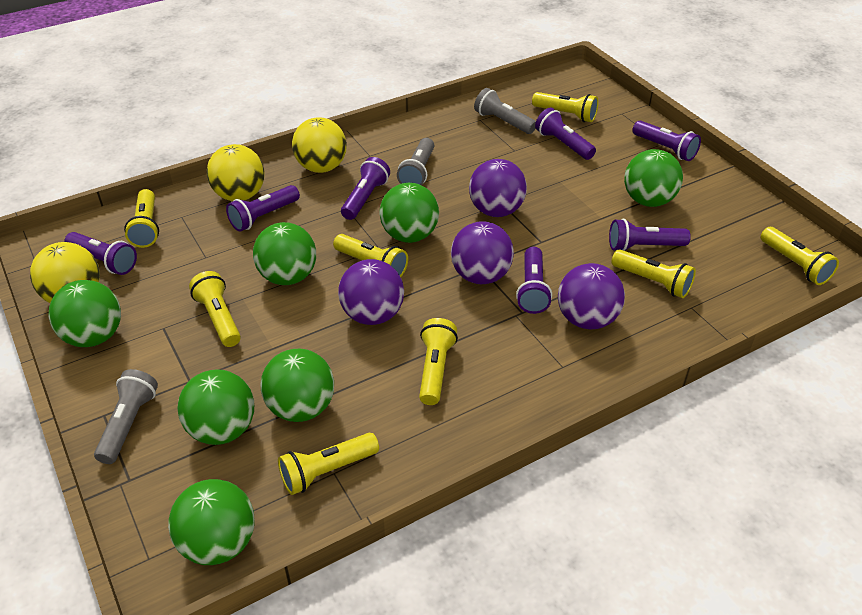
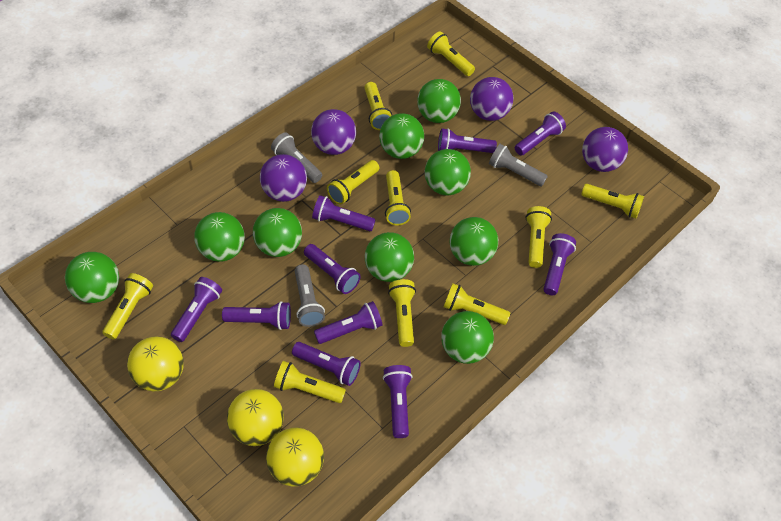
green ball: [48,280,121,347] [168,479,255,565] [177,369,254,445] [253,222,316,285] [261,349,334,422] [379,183,439,243] [624,149,683,207] = 7 -> [65,252,119,303] [194,212,245,262] [253,208,302,257] [365,232,414,282] [379,113,424,159] [417,79,461,123] [425,149,471,195] [441,311,494,364] [450,217,498,266] = 9
purple flashlight: [64,232,137,275] [226,185,300,232] [341,157,390,220] [516,247,552,314] [535,108,596,160] [609,218,691,251] [632,120,701,161] = 7 -> [171,277,222,342] [222,301,291,330] [292,342,361,386] [304,244,361,294] [312,195,375,231] [314,301,382,344] [383,365,412,438] [438,128,497,153] [515,111,566,156] [543,233,576,295] = 10
yellow flashlight: [124,189,159,248] [189,271,241,347] [278,433,379,495] [333,234,408,277] [419,318,458,405] [532,92,599,122] [611,249,696,298] [761,227,839,285] = 8 -> [103,273,153,340] [274,361,346,403] [327,160,379,205] [364,82,392,130] [385,170,411,226] [388,279,416,347] [427,31,475,76] [443,284,510,325] [526,206,552,268] [581,184,644,218] = 10

